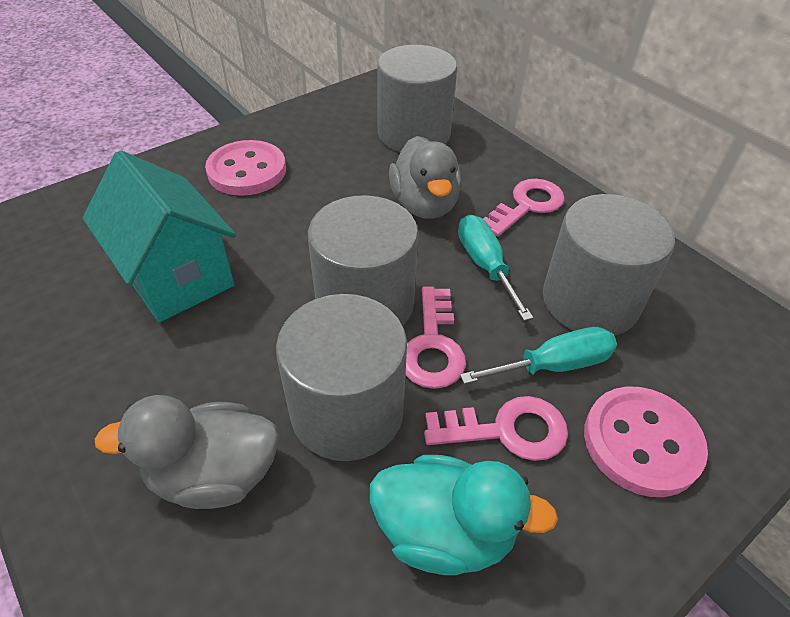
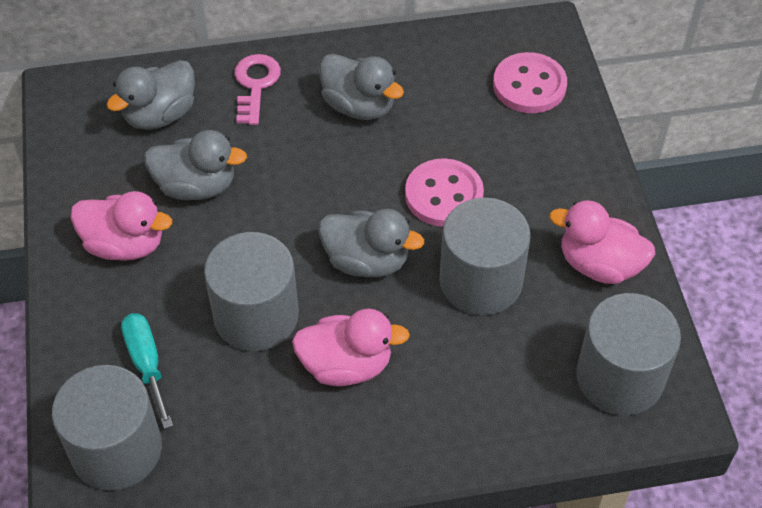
grey duck: [94,395,280,509] [389,136,462,219] = 2 -> [106,60,195,130] [144,130,247,200] [318,209,424,277] [320,54,404,120] = 4
pink duck: none = 0 -> [71,191,172,261] [292,309,410,386] [549,200,655,284] = 3
pink key: [406,286,466,389] [424,396,568,461] [483,179,565,236] = 3 -> [234,54,281,125] = 1
turquoise duck: [370,455,558,575] = 1 -> none = 0
turquoise house: [83,150,236,322] = 1 -> none = 0
turquoise screwdriver: [458,215,533,321] [460,327,617,384] = 2 -> [121,313,173,429] = 1

